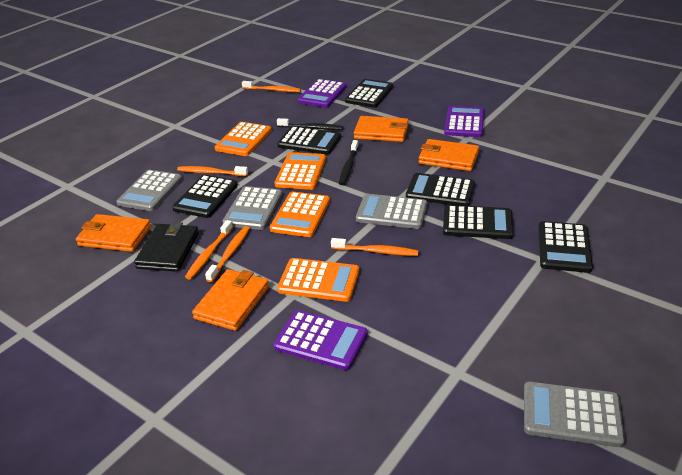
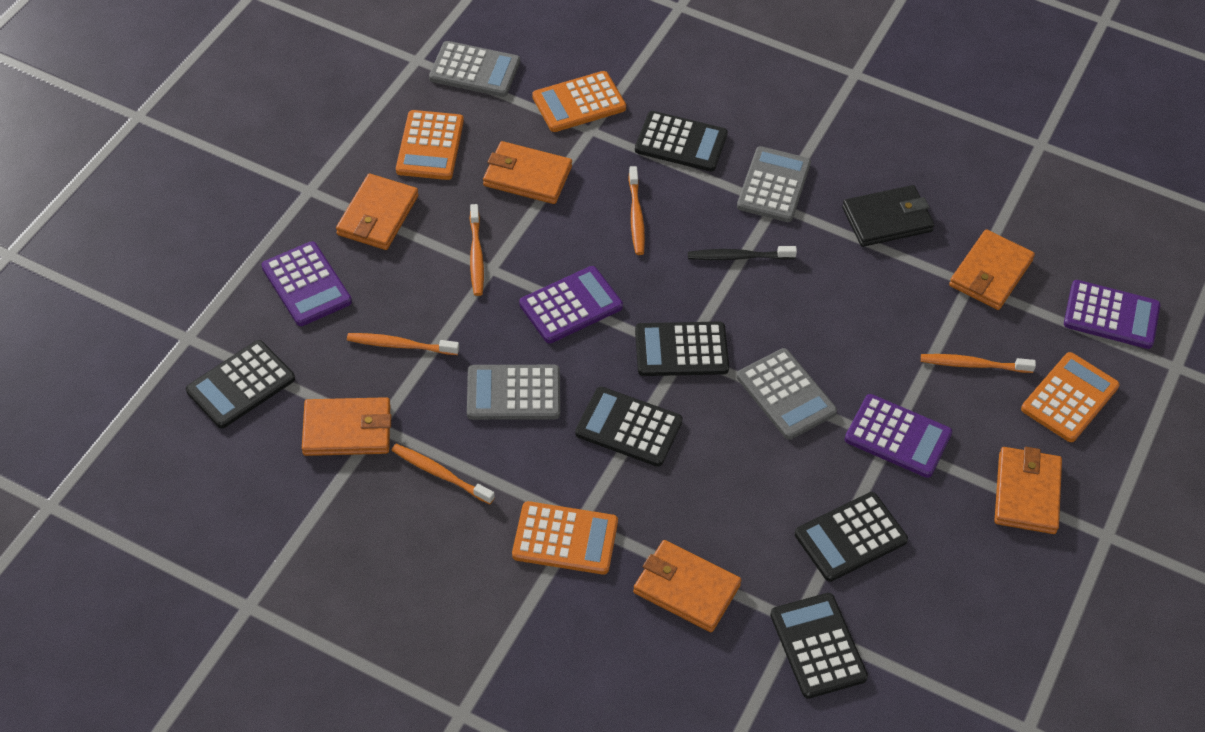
black toothbrush: [277,118,344,130] [339,140,358,185] = 2 -> [688,246,797,260] = 1
orange wallet: [76,214,151,252] [192,269,269,331] [354,116,409,142] [418,139,479,171] = 4 -> [302,397,391,456] [336,174,418,250] [483,141,572,204] [633,540,741,632] [949,229,1035,310] [994,447,1062,534] = 6
purple calculator: [274,310,368,370] [297,79,347,107] [444,106,484,137] = 3 -> [262,241,352,326] [519,266,623,343] [845,394,952,478] [1064,280,1160,349] = 4

